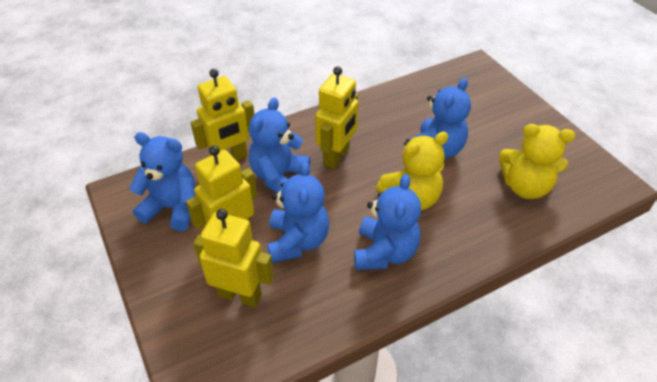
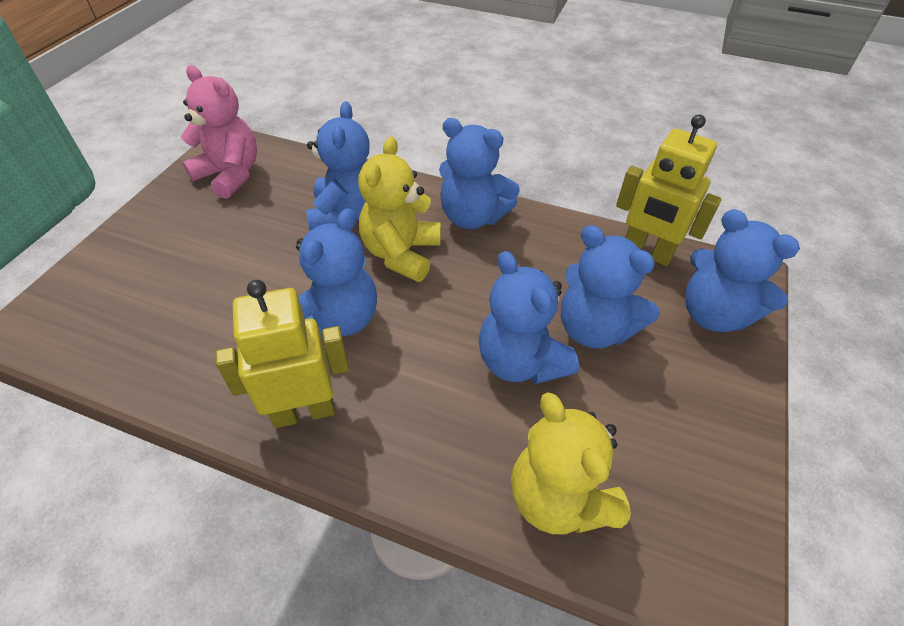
blue teddy bear: [129,132,195,231] [249,97,310,193] [268,161,329,263] [354,174,421,270] [410,78,471,158] = 5 -> [296,208,377,339] [306,102,370,231] [439,118,520,229] [479,251,579,384] [561,225,660,348] [685,209,800,332] = 6
pink teddy bear: none = 0 -> [181,65,257,199] = 1
yellow robot: [186,145,257,230] [191,69,254,161] [193,209,274,307] [315,66,359,169] = 4 -> [216,280,349,428] [616,114,722,266] = 2

